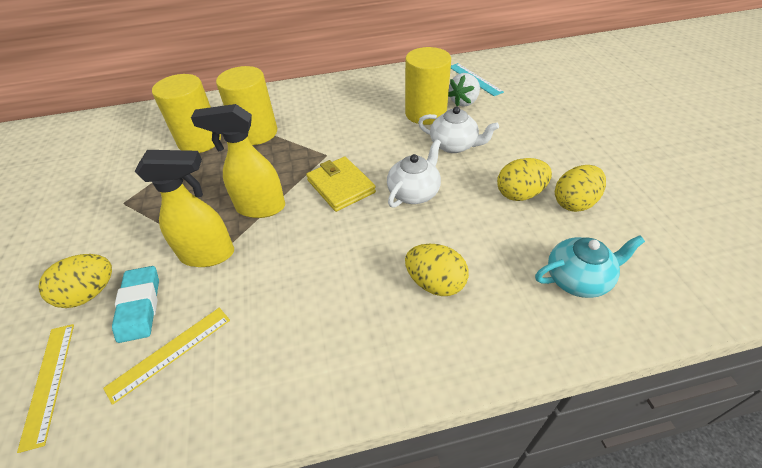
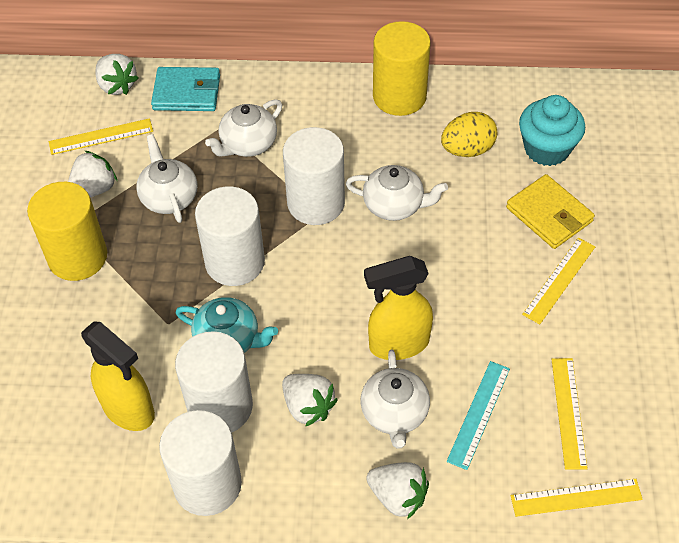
turquoise cupcake: none = 0 -> [519,95,585,166] = 1
turquoise eraser: [112,266,159,343] = 1 -> none = 0
turquoise wallet: none = 0 -> [151,67,220,111] = 1
white cylinder: none = 0 -> [159,410,242,516] [175,331,253,433] [195,186,265,286] [283,127,345,225] = 4
white strawberry: [448,73,480,107] = 1 -> [68,151,117,197] [95,54,139,95] [282,374,338,427] [366,462,429,519] = 4
white teapot: [387,139,441,208] [418,106,499,153] = 2 -> [136,134,197,223] [205,99,282,157] [346,165,448,221] [360,349,430,449] = 4
yellow cylinder: [152,74,221,153] [216,66,277,145] [405,47,451,125] = 3 -> [27,182,107,281] [373,21,431,116] = 2
yellow egg: [38,254,112,308] [405,244,469,296] [497,158,552,201] [555,165,606,212] = 4 -> [441,112,497,157] = 1
yellow ruler: [17,324,74,453] [103,308,230,405] = 2 -> [49,118,153,155] [511,479,643,517] [522,238,595,324] [552,358,588,469] = 4

